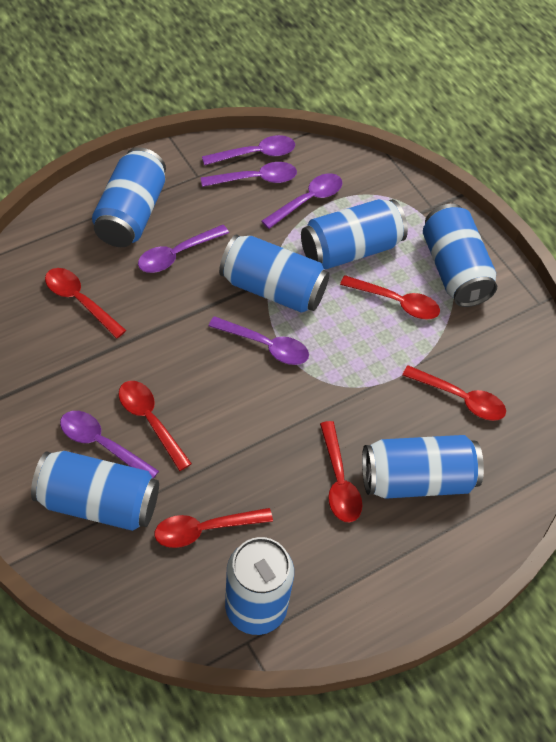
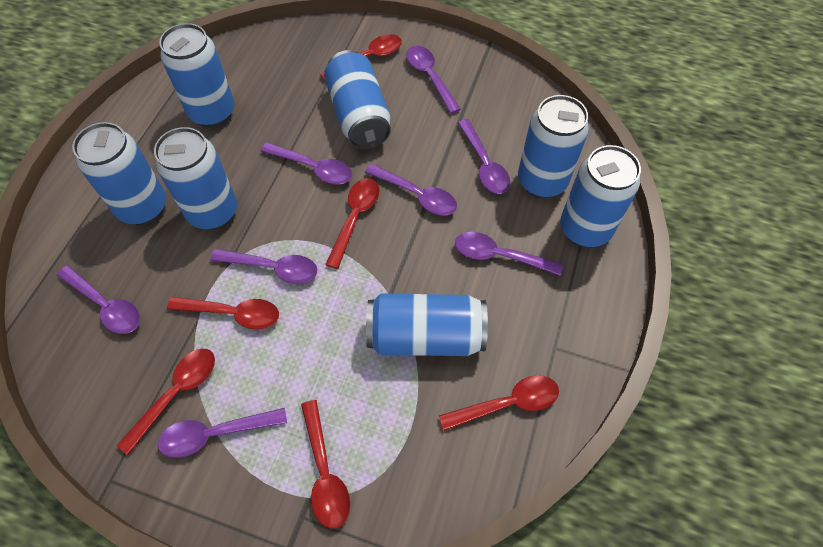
purple spoon: [60,411,159,479] [138,225,229,273] [201,162,297,187] [202,135,295,165] [209,316,309,365] [261,173,342,229] = 6 -> [57,266,140,334] [158,408,287,458] [210,249,317,284] [261,142,352,185] [365,164,457,216] [406,46,461,114] [455,232,563,276] [458,119,510,194] = 8

